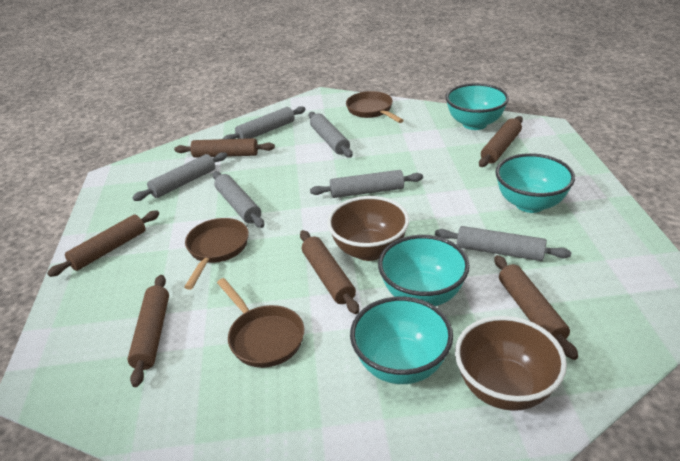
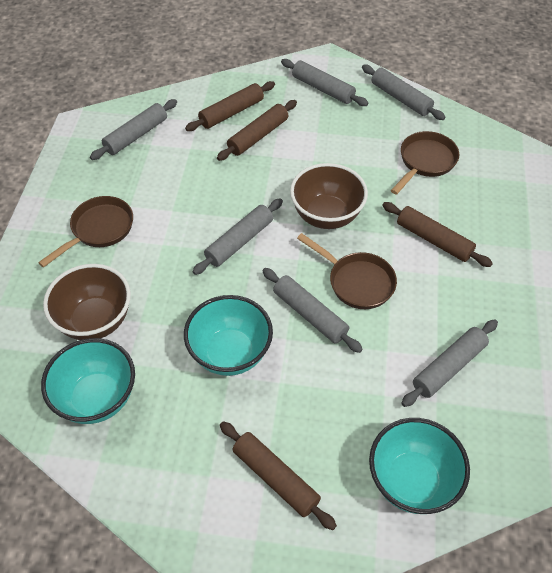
brown rolling pin: [47,211,159,277] [127,275,169,387] [174,138,275,157] [300,230,359,314] [479,116,523,167] [494,255,578,360] = 6 -> [185,81,275,131] [217,100,297,161] [220,421,337,530] [382,202,493,267] = 4
turquoise bowl: [350,297,453,384] [378,235,470,306] [446,83,509,130] [495,153,575,213] = 4 -> [41,338,135,424] [184,295,273,376] [369,418,470,514] = 3

